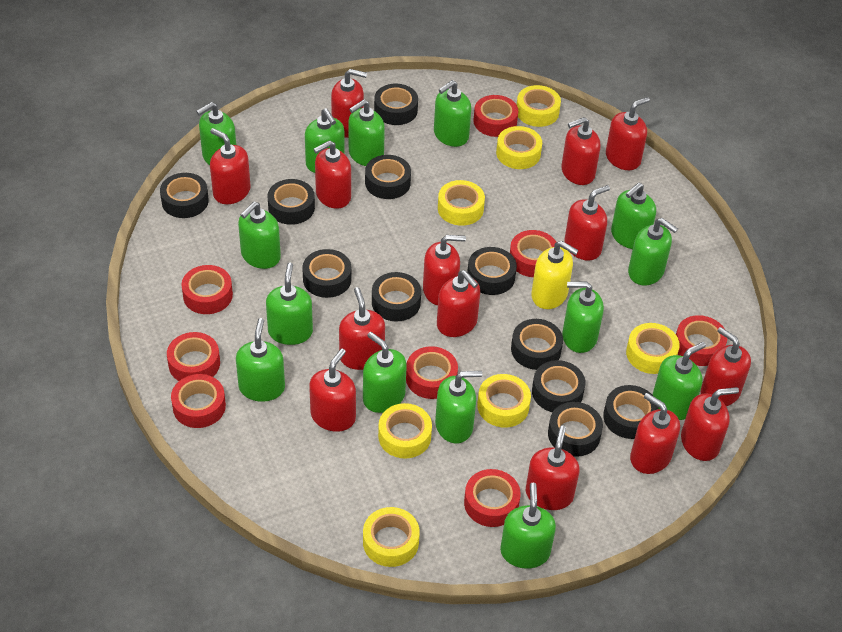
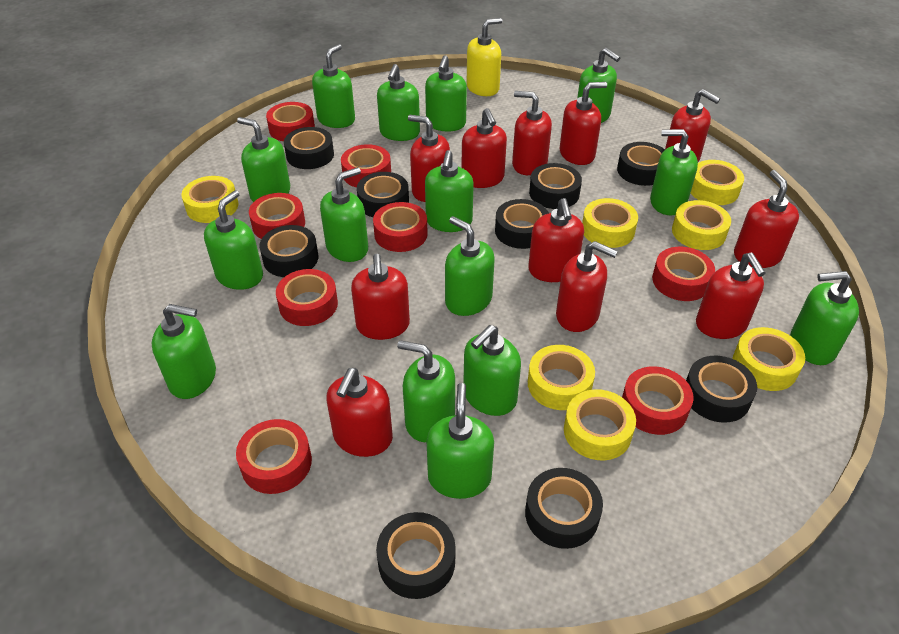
black tape: [160,173,209,218] [268,179,315,225] [303,249,351,298] [365,155,411,199] [372,272,421,321] [374,84,418,125] [467,247,517,295] [511,319,563,370] [532,360,586,412] [548,402,603,457] [603,385,658,439] = 11 -> [259,225,318,277] [284,127,334,169] [357,172,409,217] [376,512,456,599] [495,199,549,249] [525,468,603,549] [529,163,582,209] [617,142,665,186] [686,356,757,423] = 9
green soap dispenser: [196,102,236,165] [236,318,285,402] [238,201,281,269] [266,263,313,345] [305,108,345,173] [348,99,385,166] [363,332,407,413] [434,80,471,147] [435,371,483,443] [500,482,556,569] [562,282,604,353] [611,183,656,249] [628,218,678,285] [653,342,706,420] = 14 -> [152,304,216,399] [204,190,263,290] [237,117,290,202] [312,44,355,128] [320,167,368,262] [377,64,420,141] [397,340,455,442] [425,55,467,132] [425,150,474,232] [426,383,494,499] [445,216,495,316] [463,325,521,416] [577,48,620,123] [650,129,698,215] [790,271,859,365] = 15
red soap dispenser: [210,128,251,204] [309,348,356,432] [314,140,351,209] [331,69,367,138] [339,287,385,370] [423,235,466,305] [437,270,480,337] [526,426,579,510] [561,117,600,185] [565,185,610,261] [606,97,650,170] [630,393,680,474] [681,387,739,461] [701,327,751,406] = 14 -> [326,368,393,457] [351,254,410,340] [408,115,450,202] [461,108,507,188] [512,91,552,175] [528,198,584,282] [556,241,618,332] [560,82,607,165] [665,89,720,162] [696,253,766,339] [734,170,799,268] = 11

